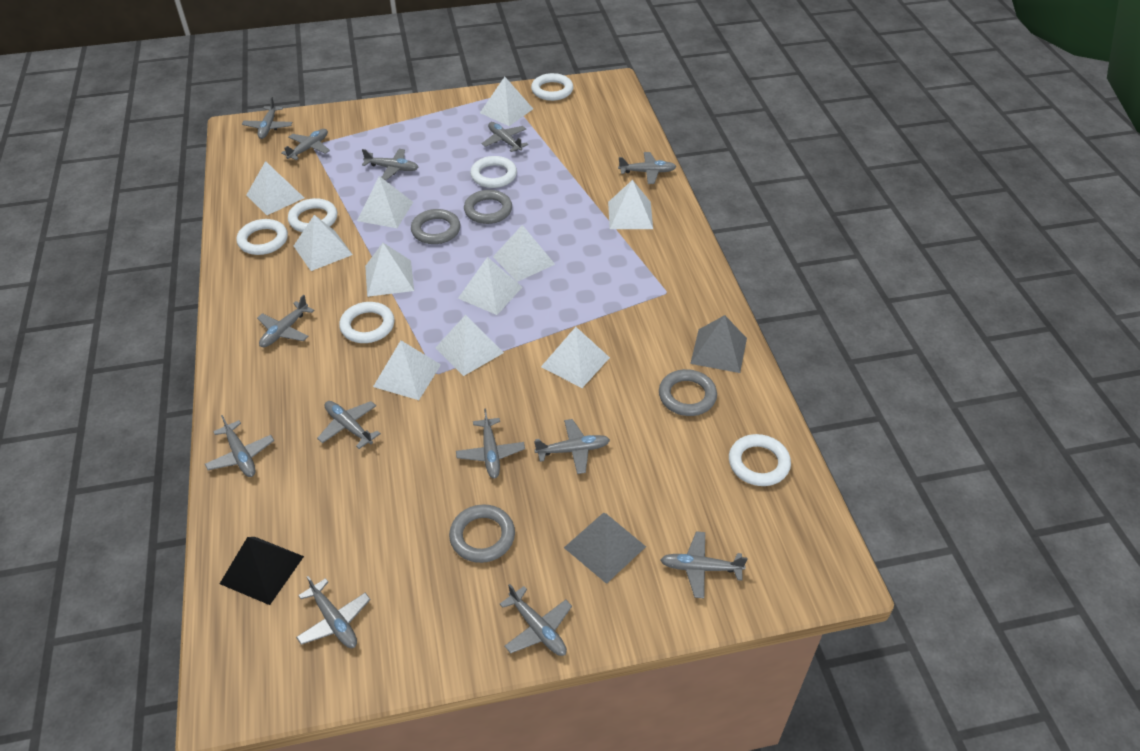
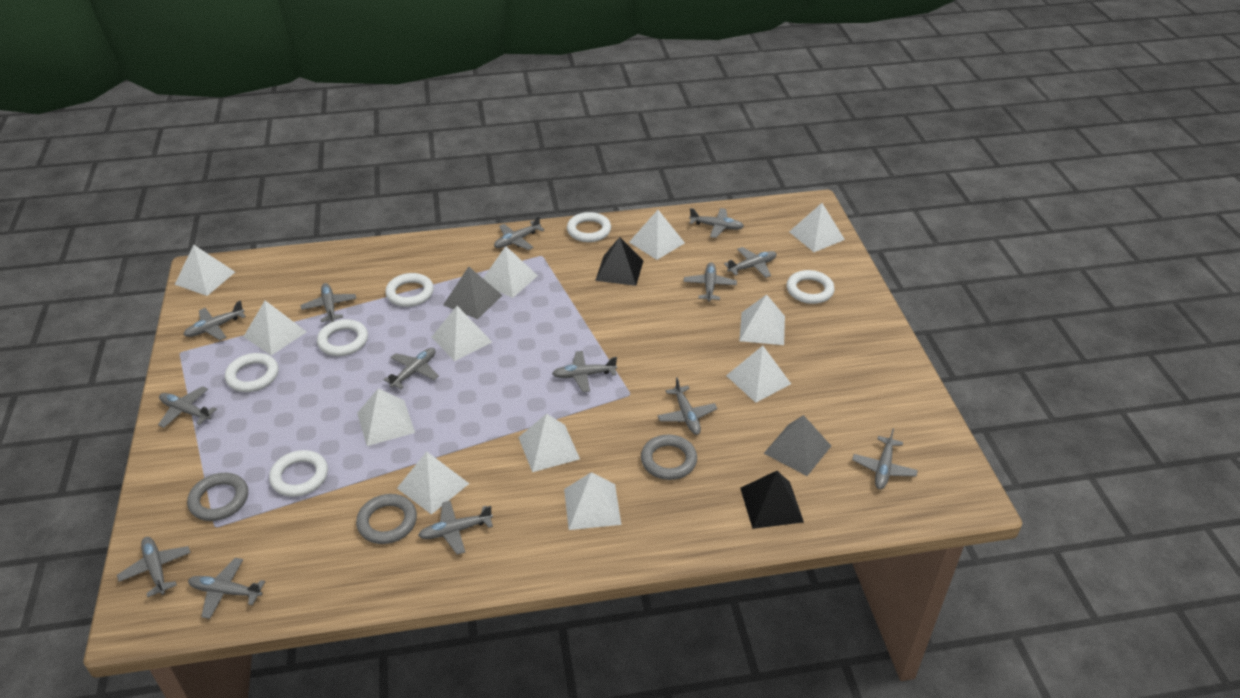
black pyramid: [220,537,304,605] = 1 -> [595,237,644,286] [740,471,804,529] = 2
grey plane: [205,415,274,477] [242,97,293,139] [257,295,315,347] [281,129,330,160] [296,576,371,648] [317,401,381,449] [362,149,419,180] [456,408,525,479] [481,122,528,152] [500,584,572,656] [534,419,610,474] [618,152,677,184] [660,531,748,598] = 13 -> [117,537,191,597] [158,386,217,428] [183,300,246,340] [188,558,265,619] [301,283,356,322] [383,348,439,389] [418,501,493,555] [494,215,544,250] [552,351,617,392] [657,378,717,435] [684,262,737,302] [689,208,744,238] [724,247,777,278] [852,428,918,489] = 14
grey ring: [411,209,460,244] [449,504,515,563] [464,190,512,224] [659,369,717,416] = 4 -> [187,473,248,521] [356,494,417,544] [641,434,697,480] = 3
white pyramid: [246,161,304,215] [294,215,353,271] [357,176,413,228] [365,243,414,297] [373,341,441,400] [435,315,504,376] [458,257,522,315] [480,77,533,126] [493,225,555,282] [541,327,610,388] [608,180,653,229] = 11 -> [175,245,235,296] [243,301,306,355] [357,388,415,446] [397,452,469,515] [432,306,492,361] [483,246,538,298] [518,414,580,472] [564,472,621,530] [629,210,685,260] [726,346,791,403] [739,295,785,345] [789,203,845,252] = 12

